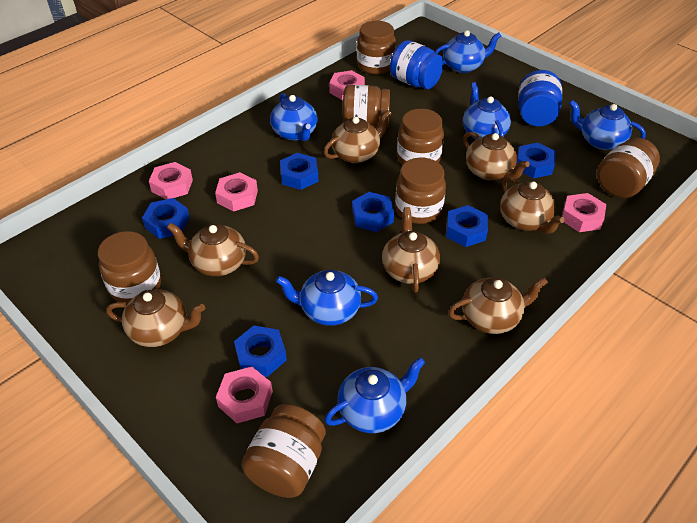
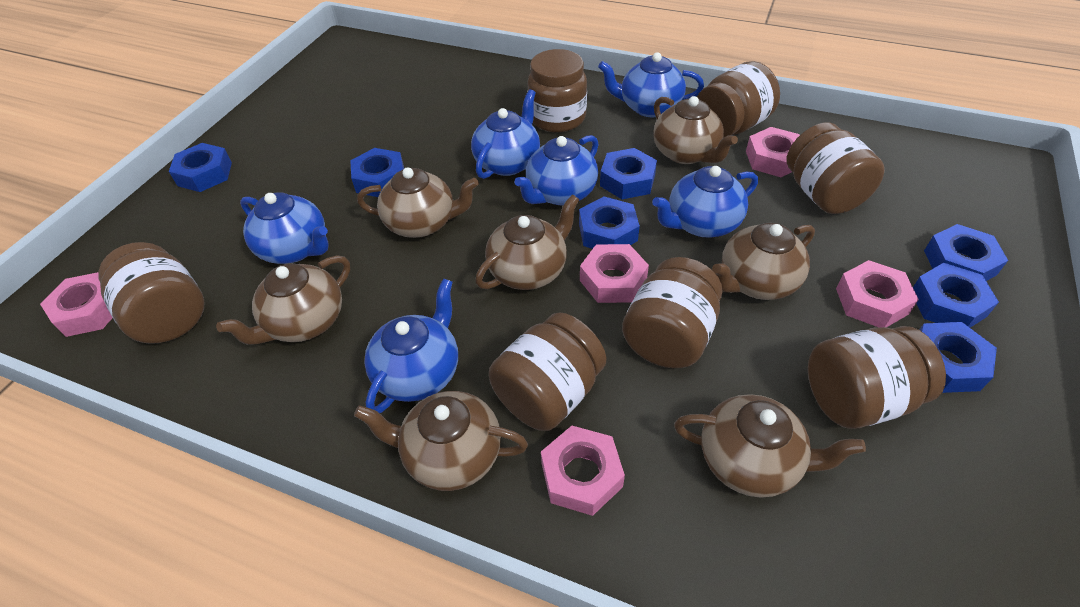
blue jar: [390,40,444,89] [518,70,562,126] = 2 -> none = 0
blue nut: [142,198,190,239] [234,326,287,377] [280,153,319,190] [352,192,394,232] [446,205,488,247] [516,143,556,178] = 6 -> [169,143,232,192] [350,148,404,197] [579,196,640,249] [600,148,657,199] [913,263,999,328] [920,322,997,393] [924,224,1008,281] = 7

